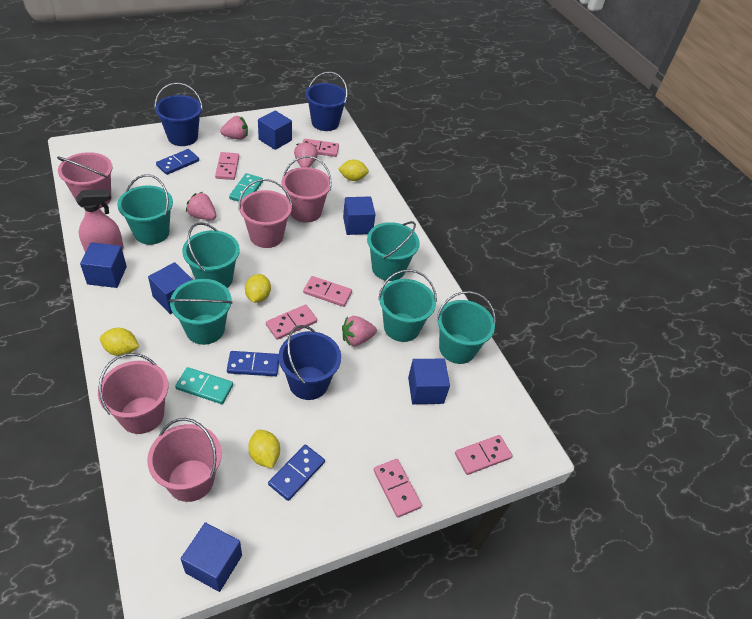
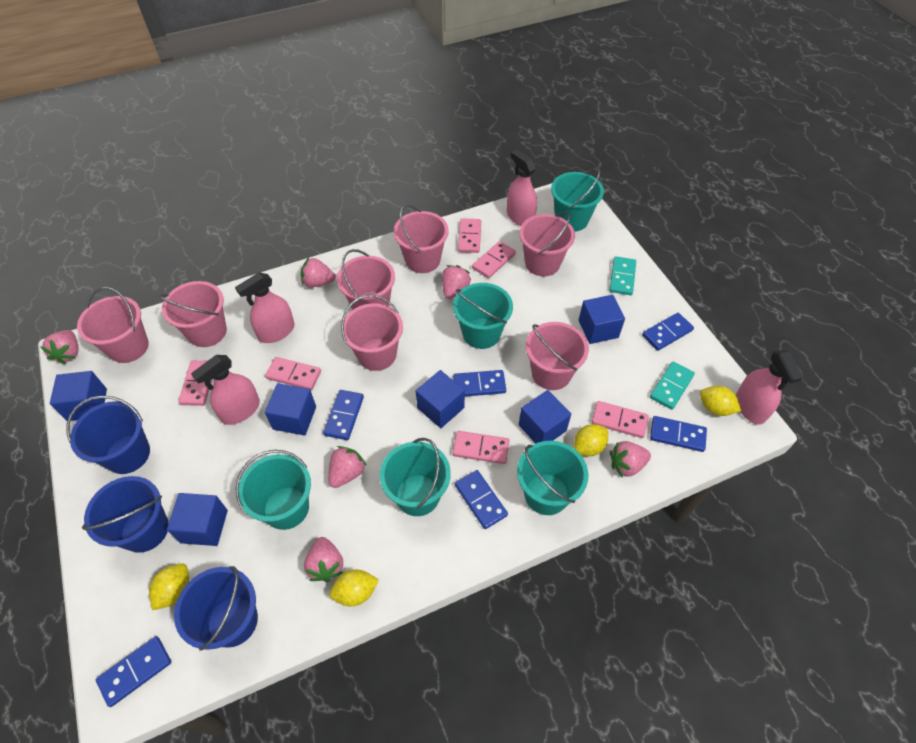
blue domino: [156,149,199,175] [227,351,279,376] [268,445,325,501] = 3 -> [96,636,171,707] [323,390,364,440] [453,370,506,397] [455,470,508,529] [642,313,694,351] [650,416,707,452] = 6
pink bucket: [57,152,113,208] [98,353,169,434] [147,418,222,502] [239,179,292,248] [282,156,332,223] = 5 -> [77,287,149,363] [159,281,227,347] [337,249,395,310] [341,295,403,371] [393,204,449,273] [519,211,575,276] [526,322,589,390] = 7
pink spray bottle: [76,189,124,253] = 1 -> [191,355,260,425] [235,272,295,343] [507,150,537,226] [736,350,803,425] = 4
pink strawberry: [186,192,216,220] [220,116,248,140] [294,141,318,167] [342,316,377,346] = 4 -> [41,330,79,364] [301,258,336,287] [304,537,343,582] [328,446,367,488] [442,265,471,299] [610,441,651,478] = 6
turquoise bucket: [117,174,173,245] [169,279,233,345] [182,222,240,288] [367,221,420,281] [378,269,437,342] [436,291,496,364] = 6 -> [235,450,311,530] [380,438,451,516] [453,283,513,349] [517,441,588,515] [551,168,604,232] = 5

